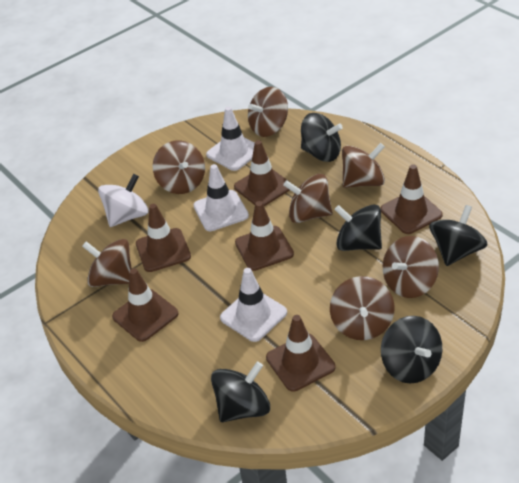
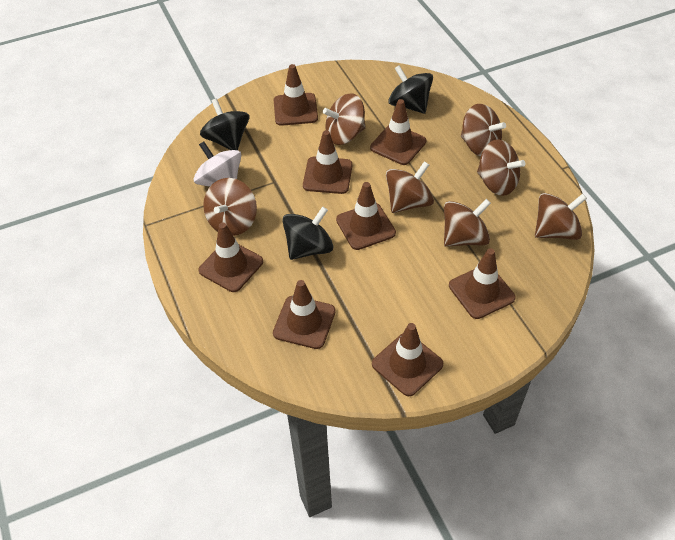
black spinning top: [211,361,270,422] [301,113,343,162] [335,205,382,251] [381,316,442,383] [429,205,488,266] = 5 -> [200,98,250,150] [282,207,333,260] [388,65,433,114] = 3
brown traffic cone: [112,268,178,342] [136,204,191,272] [234,140,291,206] [235,201,294,271] [266,315,336,392] [380,164,443,234] = 6 -> [198,223,263,292] [273,280,336,349] [274,64,318,126] [303,130,352,194] [336,182,396,250] [370,99,426,165] [372,323,443,396] [449,248,516,319] = 8
white traffic cone: [193,164,249,231] [206,106,255,171] [220,268,287,342] = 3 -> none = 0

